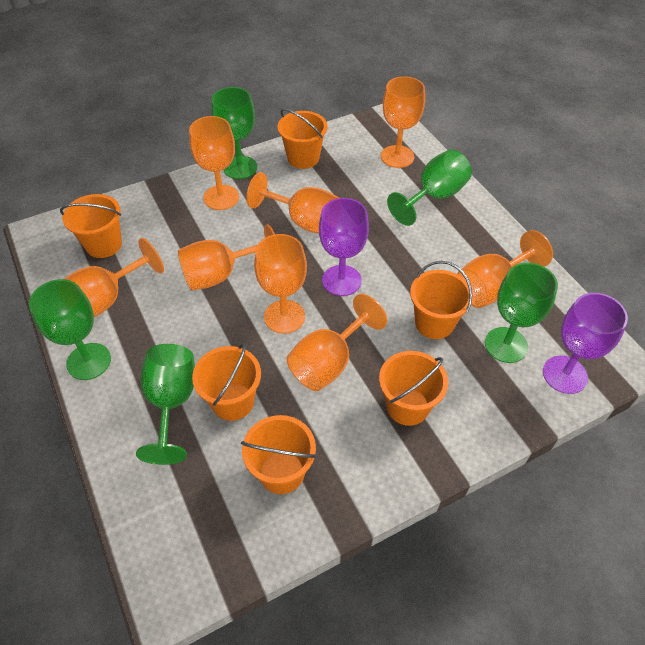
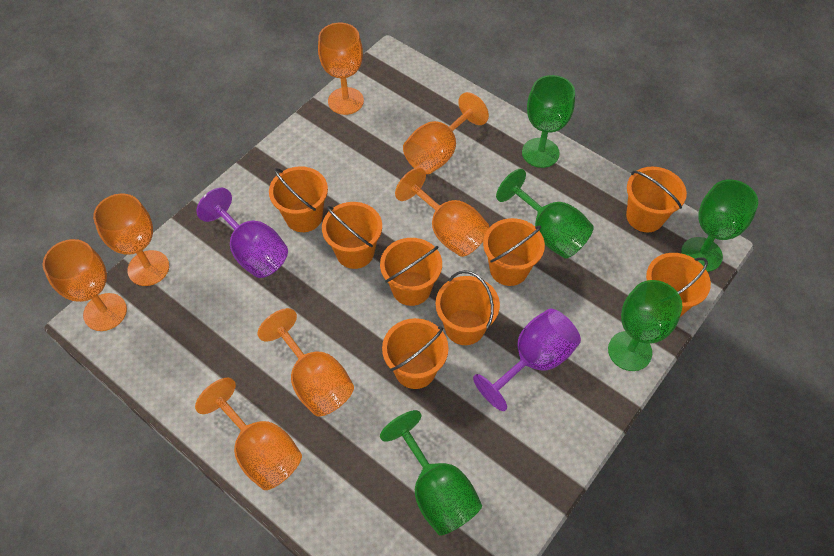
orange bucket: [60,194,122,258] [192,343,261,421] [241,415,317,494] [277,109,327,169] [379,351,448,426] [410,261,473,339] = 6 -> [269,166,328,232] [322,202,382,269] [380,238,442,306] [382,318,448,389] [436,270,500,345] [483,218,545,286] [626,167,687,232] [646,253,711,317] = 8
orange goblet: [65,238,164,317] [178,224,275,291] [189,116,239,210] [247,172,339,234] [254,234,307,334] [287,294,387,391] [381,76,425,168] [457,230,553,308] = 8 -> [42,239,127,331] [93,194,169,286] [195,378,302,490] [258,308,354,417] [318,23,364,115] [395,168,489,257] [403,92,489,174] = 7

